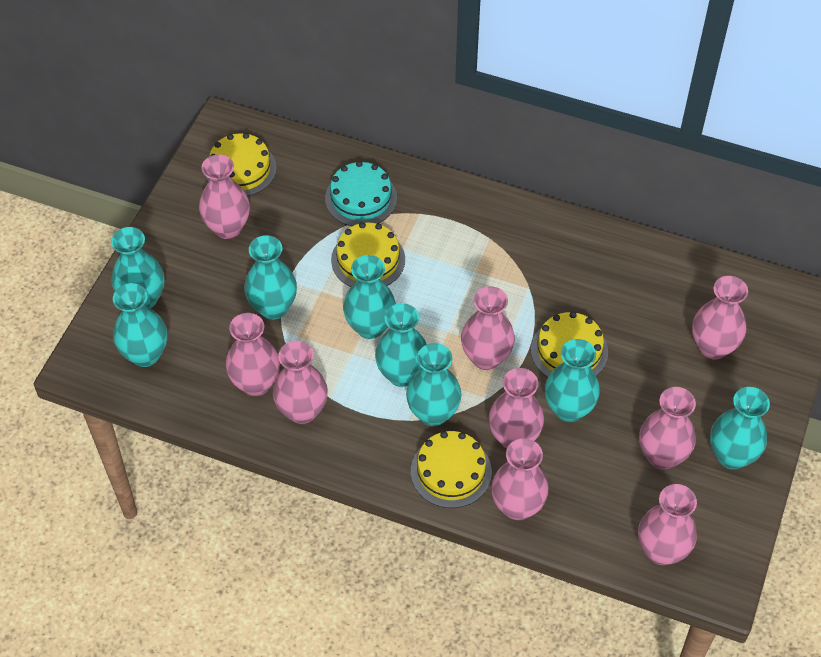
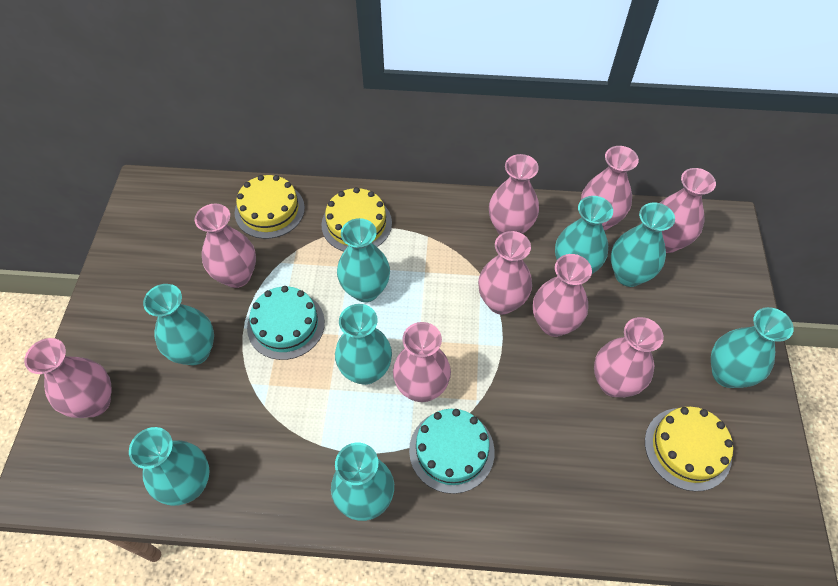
turquoise cake: [325,161,397,226] = 1 -> [247,286,325,360] [409,409,495,494] = 2
yellow cake: [206,133,277,197] [331,222,405,287] [411,431,492,508] [531,312,608,377] = 4 -> [235,175,305,239] [321,187,392,251] [645,407,733,491] = 3

